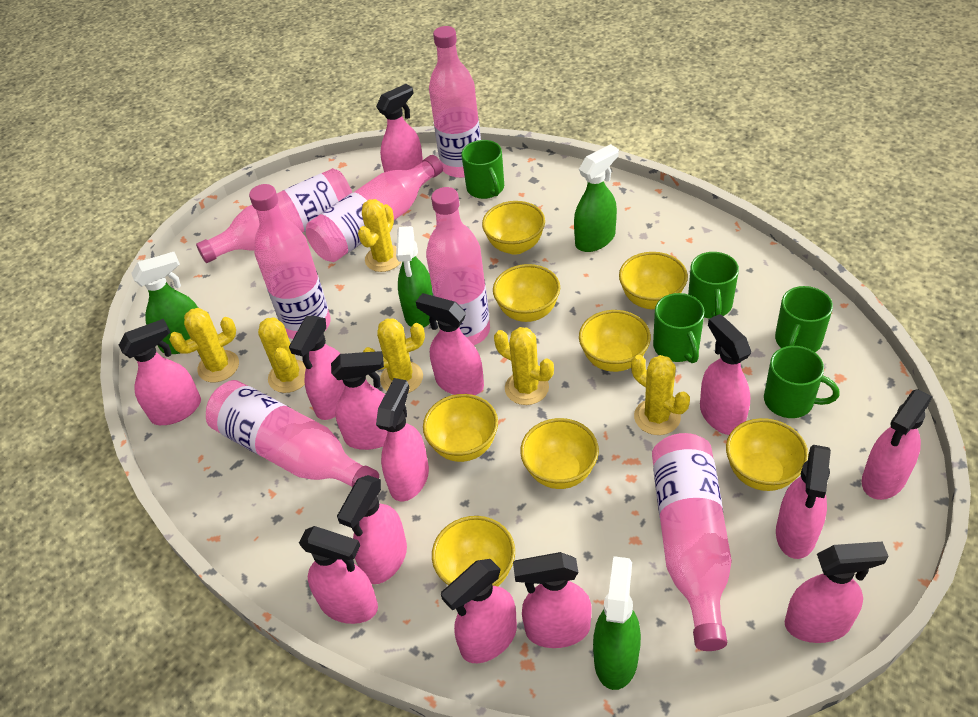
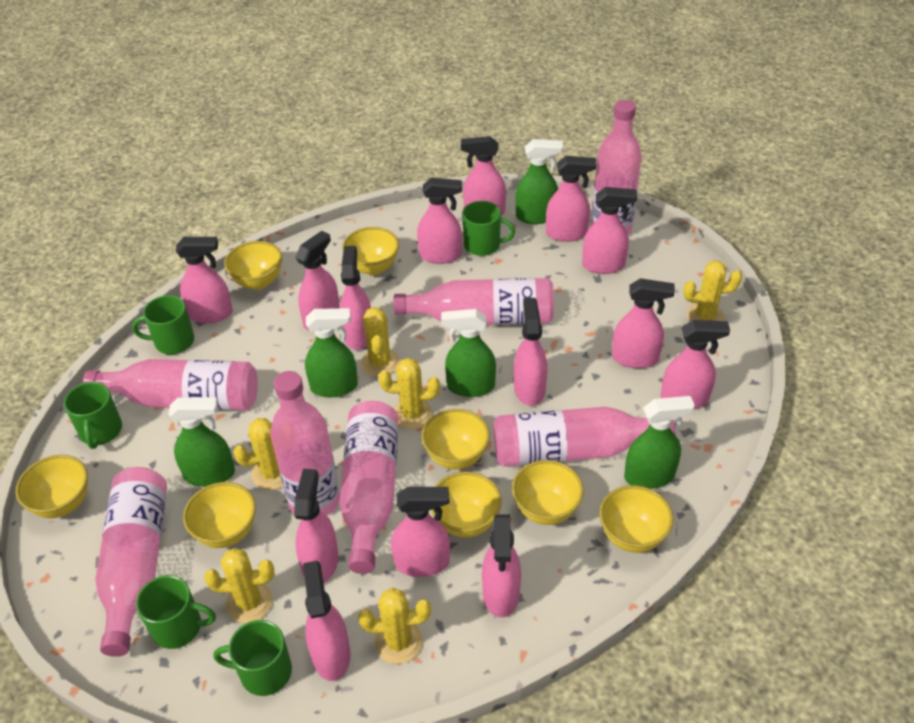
green spray bottle: [131,252,198,354] [396,226,433,328] [574,144,619,252] [593,556,641,690] = 4 -> [168,397,235,487] [305,308,358,397] [441,309,496,397] [515,139,563,224] [624,396,695,489] = 5

